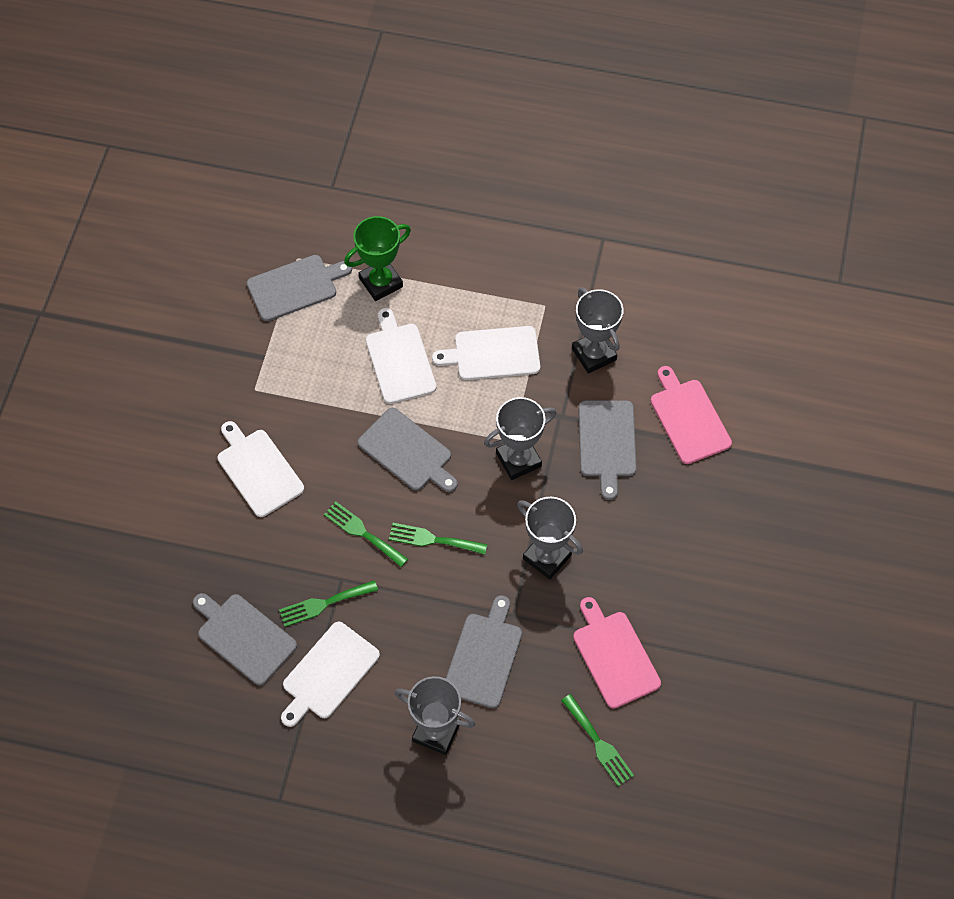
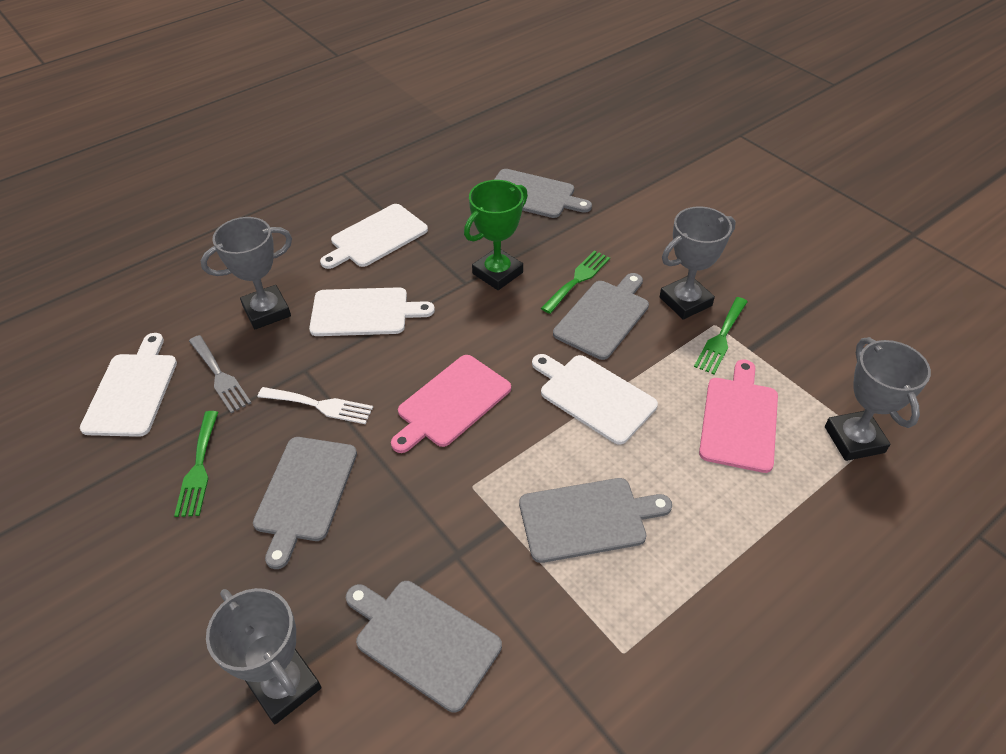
green fork: [279,580,378,627] [324,501,408,567] [389,523,487,555] [561,694,634,786] = 4 -> [174,411,218,517] [541,250,610,314] [694,297,748,374] = 3
grey fork: none = 0 -> [189,335,251,413] = 1
white fork: none = 0 -> [258,387,373,424] = 1

